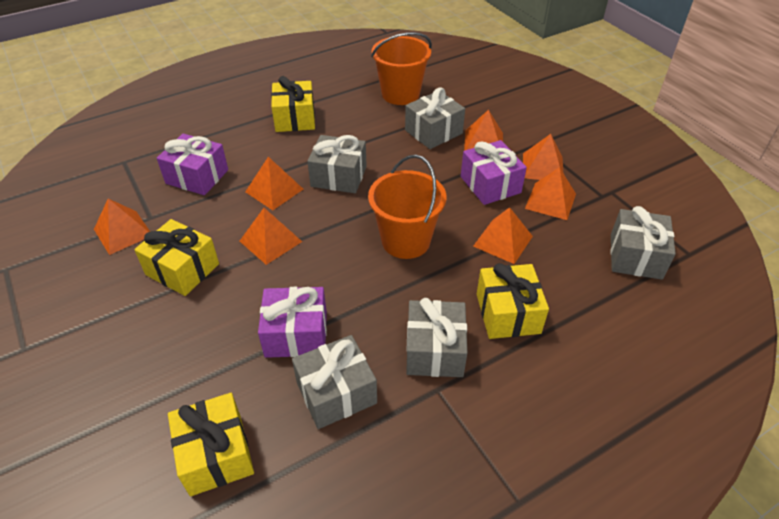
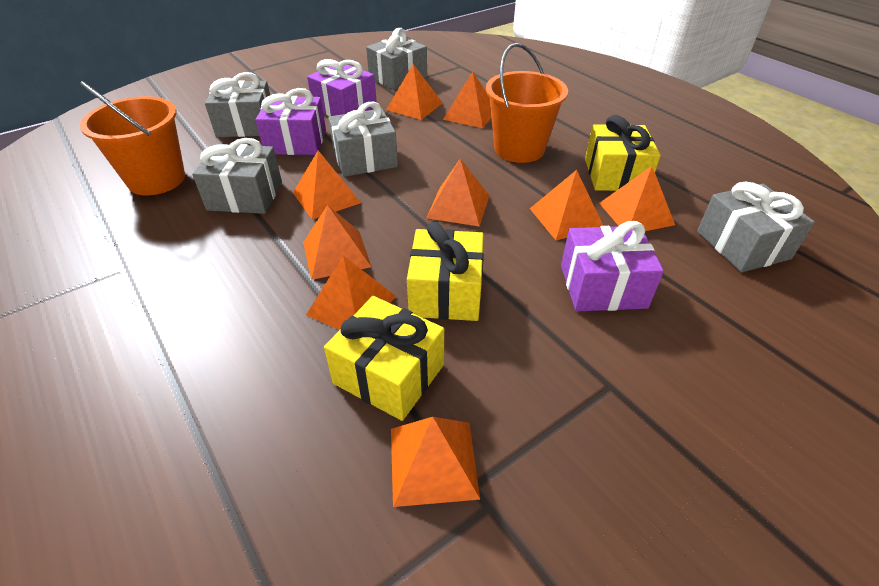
orange pyramid: [94,199,150,255] [240,208,302,265] [245,157,303,210] [464,110,503,151] [473,207,533,264] [523,134,563,180] [525,167,576,220] = 7 -> [293,151,361,220] [303,205,371,280] [306,256,396,330] [386,64,442,120] [391,417,480,507] [427,159,490,227] [443,71,491,128] [530,170,603,240] [599,166,675,231] = 9
yellow gift: [134,219,219,296] [168,393,254,496] [271,76,315,132] [477,263,549,339] = 4 -> [324,296,444,421] [407,222,484,321] [585,115,661,191] = 3

